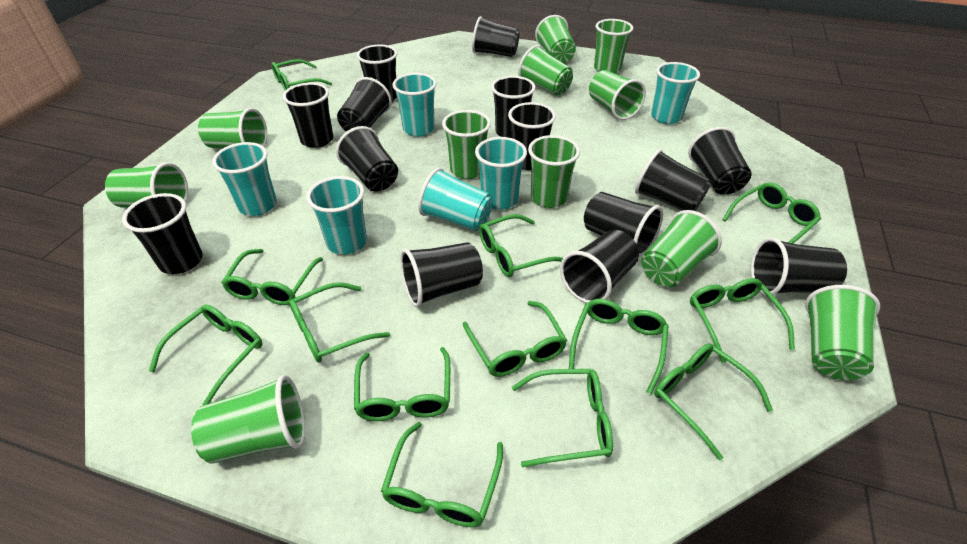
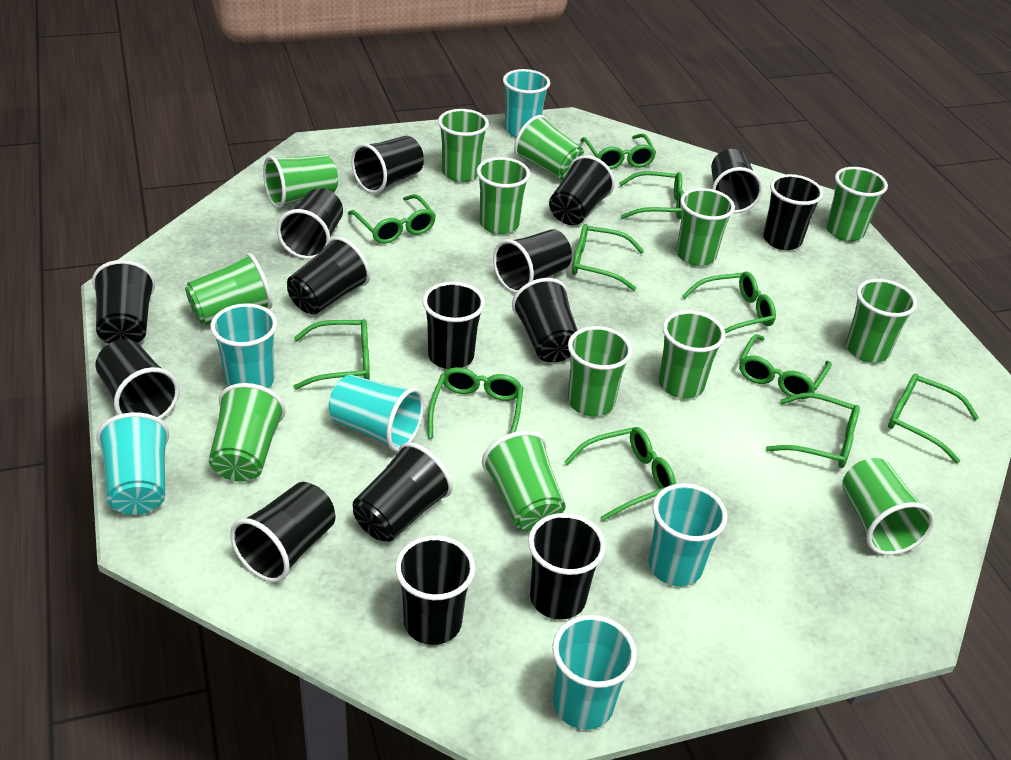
black cup: [122,193,203,274] [283,83,333,148] [336,126,398,192] [337,77,392,132] [357,45,397,101] [400,242,483,307] [472,16,520,57] [491,76,535,138] [508,102,556,170] [560,230,639,303] [584,192,663,257] [635,149,711,211] [688,127,752,195] [751,237,847,296] = 14 -> [92,260,155,344] [96,339,180,419] [230,482,335,583] [277,188,343,259] [287,236,370,315] [351,136,424,194] [353,442,453,542] [395,535,476,645] [422,282,485,369] [493,229,572,294] [512,278,578,362] [528,513,606,620] [549,155,615,225] [711,149,763,213] [763,174,823,250] = 15
green cup: [105,162,188,208] [191,375,305,464] [198,108,267,148] [442,110,491,179] [518,45,573,96] [528,135,580,208] [535,15,576,63] [589,70,646,120] [594,19,633,73] [641,210,722,287] [805,285,880,380] = 11 -> [185,253,272,325] [209,383,286,482] [263,155,338,209] [438,109,489,182] [477,157,530,234] [482,431,566,531] [514,115,584,180] [568,326,632,416] [659,310,726,399] [676,188,735,266] [826,167,888,241] [842,458,935,555] [846,279,917,363] = 13
green glasses: [149,304,263,405] [221,249,323,305] [271,59,332,91] [289,282,390,363] [354,347,450,421] [381,422,503,527] [463,301,567,377] [479,214,563,277] [512,369,613,467] [569,299,669,394] [654,343,773,460] [690,278,795,363] [722,182,821,243] = 13 -> [293,319,370,390] [348,194,436,244] [428,367,523,439] [564,427,676,521] [572,224,644,291] [580,134,657,169] [619,171,684,219] [682,271,776,334] [739,334,832,399] [766,393,860,468] [888,373,979,463] = 11

